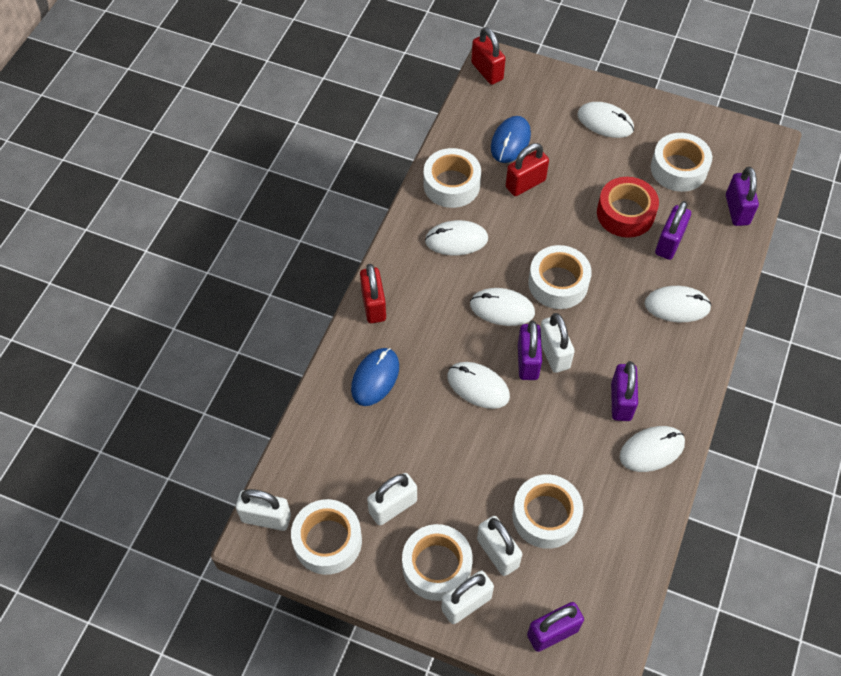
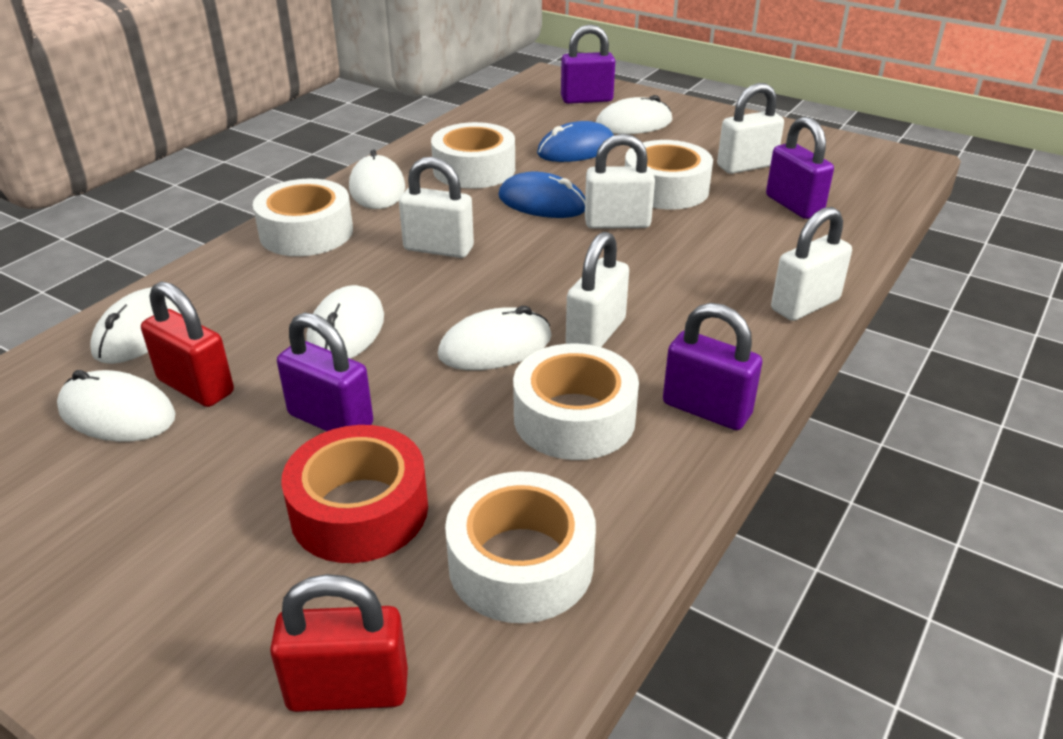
purple padlock: [518,321,542,380] [527,602,584,652] [611,361,638,421] [655,201,691,260] [726,167,759,226] = 5 -> [277,313,373,431] [561,24,615,104] [663,303,762,430] [766,117,834,219] = 4
red padlock: [360,264,386,323] [471,27,506,85] [506,143,549,196] = 3 -> [141,281,234,407] [270,574,408,712] = 2
white tape: [291,499,362,575] [402,524,473,601] [424,148,481,208] [512,474,583,549] [528,245,592,309] [651,133,712,192] = 6 -> [253,179,353,256] [431,122,515,189] [445,471,596,623] [513,343,639,460] [625,140,713,210] = 5

